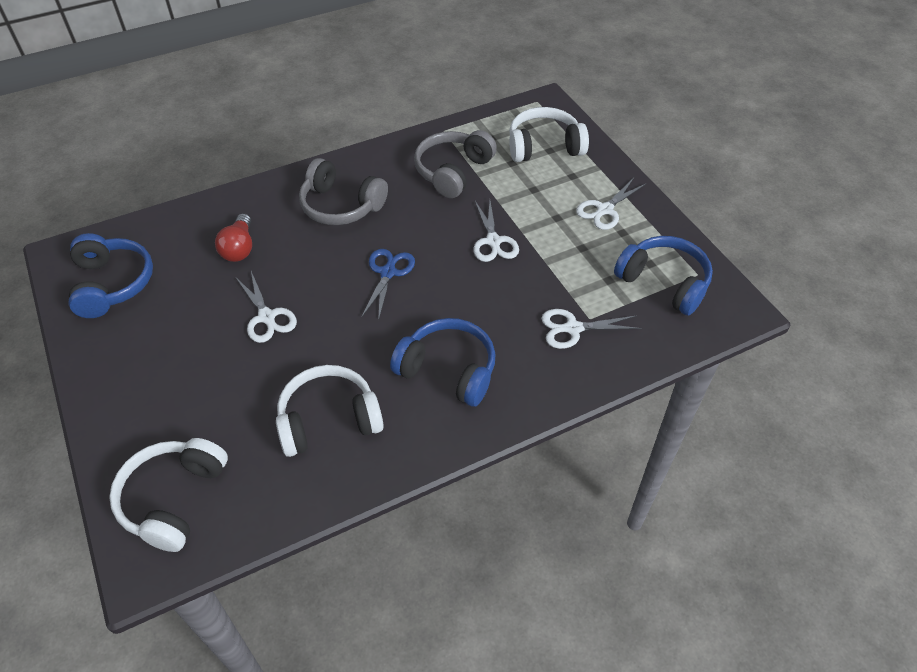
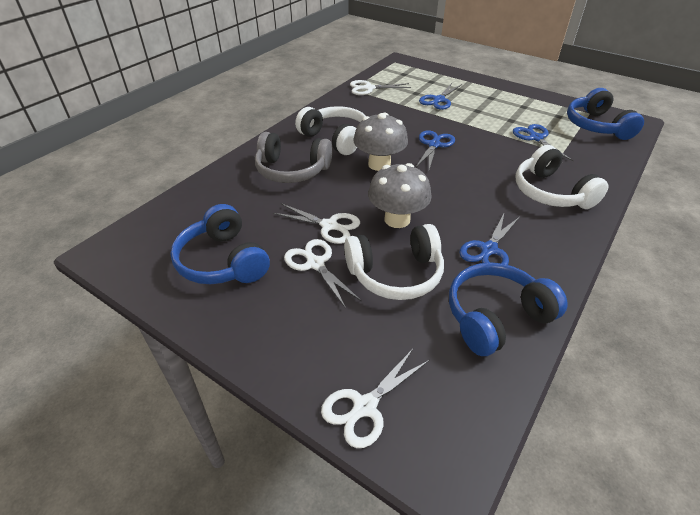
blue scissors: [362,249,415,321] = 1 -> [415,130,455,169] [419,83,462,110] [460,214,520,265] [513,124,573,163] = 4
grey headphones: [299,158,388,225] [414,130,497,198] = 2 -> [255,132,333,183] = 1
grey mushroom: none = 0 -> [353,113,408,171] [368,163,432,228] = 2
red light bulb: [215,213,252,262] = 1 -> none = 0

